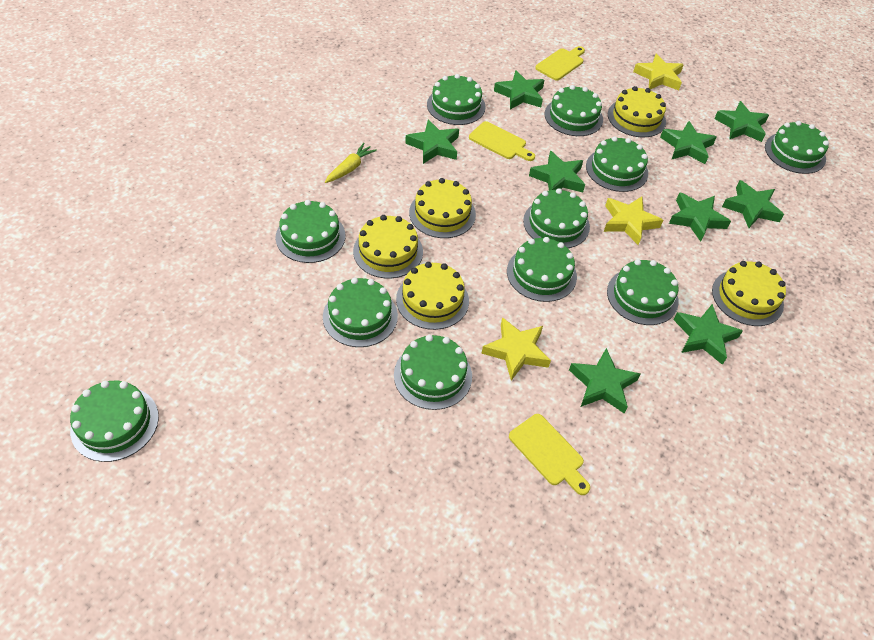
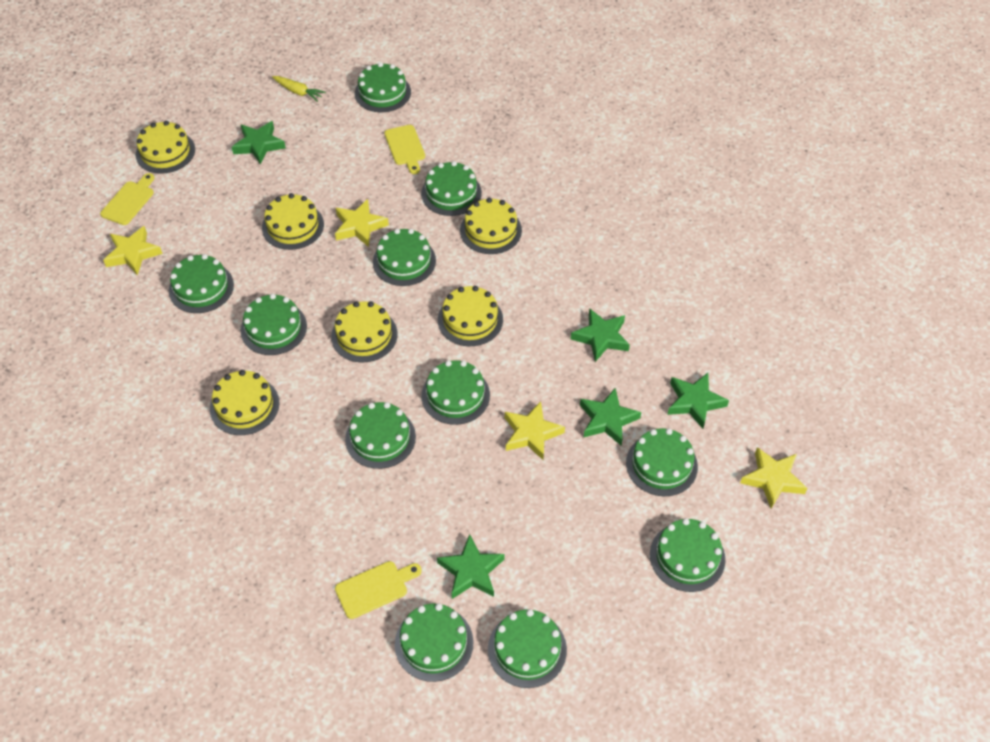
green star: [405,120,459,164] [494,70,544,110] [529,151,585,192] [569,348,640,413] [660,121,717,164] [669,192,731,242] [673,304,743,365] [714,101,769,142] [722,180,784,228] = 9 -> [232,121,286,165] [437,534,505,599] [571,308,630,362] [580,388,641,446] [667,373,729,429] = 5
yellow cake: [353,215,423,278] [396,262,469,330] [409,178,476,238] [608,86,666,137] [712,261,786,326] = 5 -> [136,121,195,174] [210,370,279,435] [262,193,324,250] [331,301,398,363] [438,286,503,346] [460,198,522,254] = 6
yellow star: [481,318,551,381] [604,196,663,245] [633,54,684,90] = 3 -> [103,226,163,275] [335,199,389,247] [505,401,565,460] [740,447,808,508] = 4

